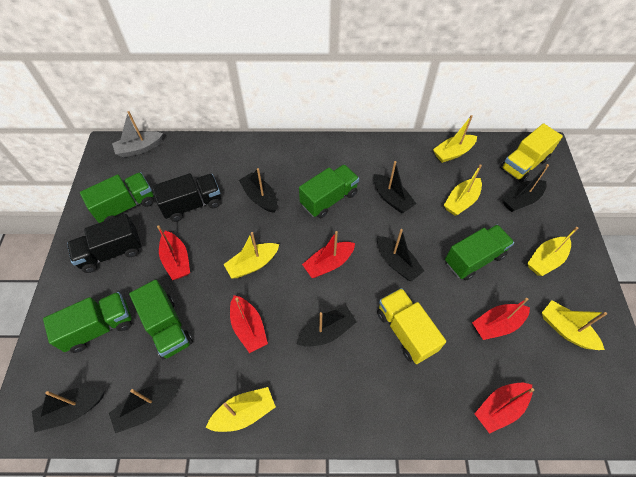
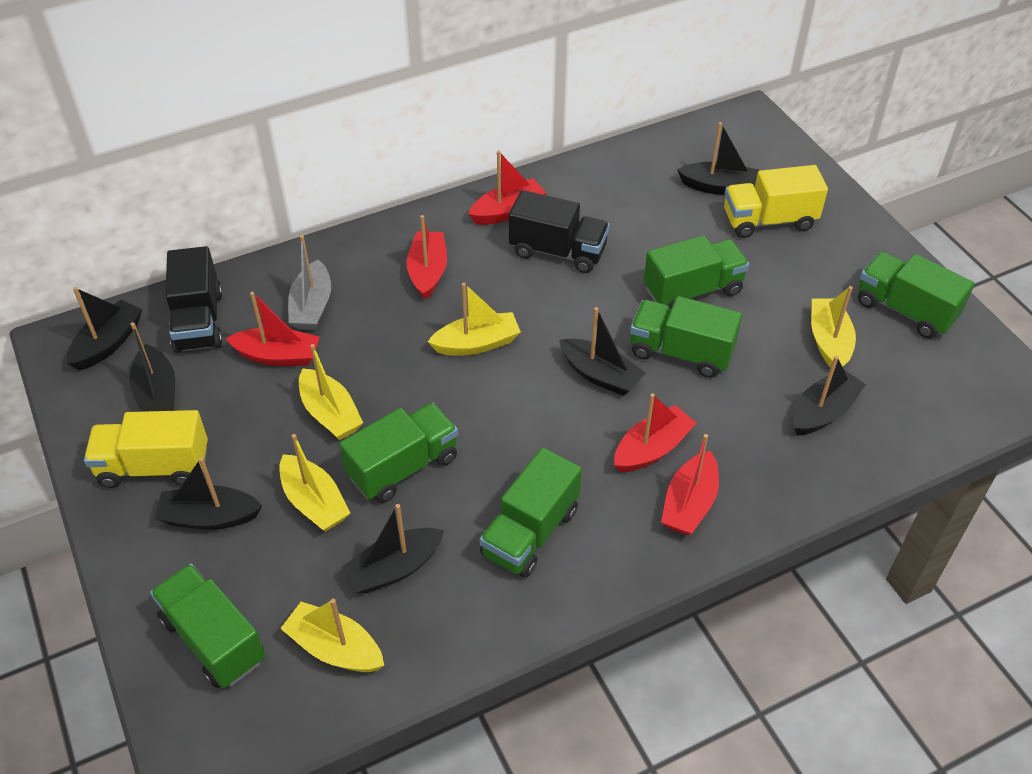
green truck: [43,292,132,353] [80,172,154,223] [129,280,193,359] [299,164,359,218] [445,225,514,281] = 5 -> [150,564,265,688] [339,402,458,503] [480,448,582,578] [630,296,742,378] [644,235,749,309] [858,252,975,339] = 6
yellow boat: [206,387,276,432] [223,232,279,278] [433,115,477,163] [444,164,482,216] [527,227,578,276] [542,300,607,350] = 6 -> [279,434,350,532] [280,599,384,672] [299,344,363,440] [428,283,521,356] [811,286,856,368] = 5

